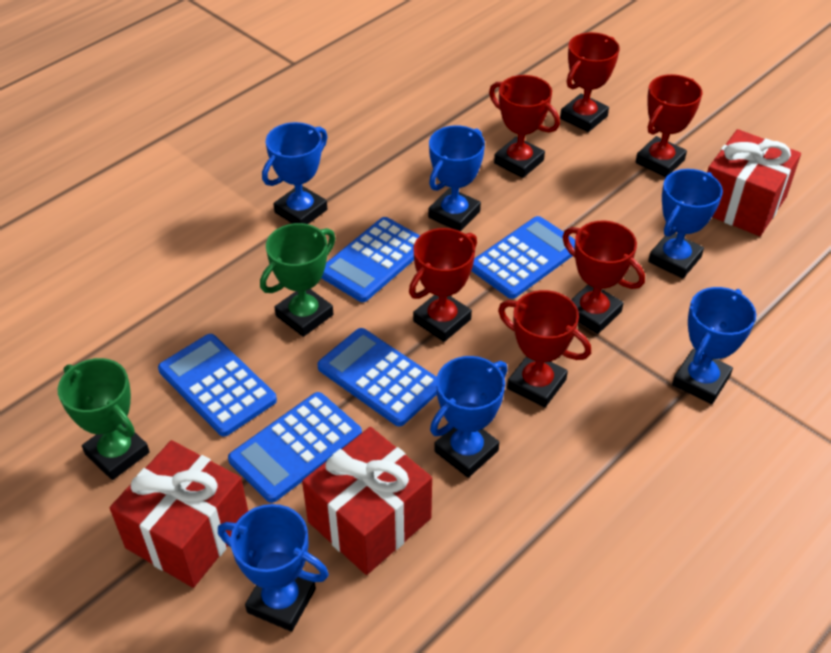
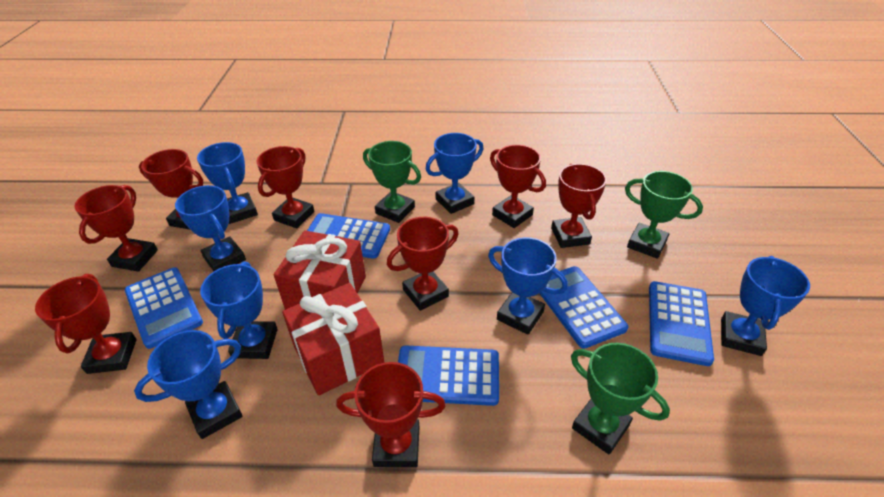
blue trophy: [218,504,329,632] [262,122,327,224] [428,125,485,231] [430,356,508,478] [648,169,723,279] [672,287,756,404] = 6 -> [134,330,242,439] [175,185,246,271] [197,142,258,224] [200,261,278,359] [425,133,483,214] [488,237,568,335] [721,256,810,356] = 7
green trophy: [58,358,150,480] [260,223,336,337] = 2 -> [363,141,421,223] [571,343,670,455] [625,171,703,259] = 3
red gift: [110,440,248,588] [302,427,432,575] [707,129,801,236] = 3 -> [274,230,366,309] [282,283,385,396] = 2
red trophy: [409,228,477,342] [489,75,560,178] [498,290,591,408] [560,32,620,132] [562,220,645,334] [635,74,702,177] = 6 -> [35,274,137,374] [74,185,158,272] [139,149,203,230] [257,146,315,229] [336,362,446,467] [387,217,459,311] [490,145,546,228] [551,164,607,248] = 8

